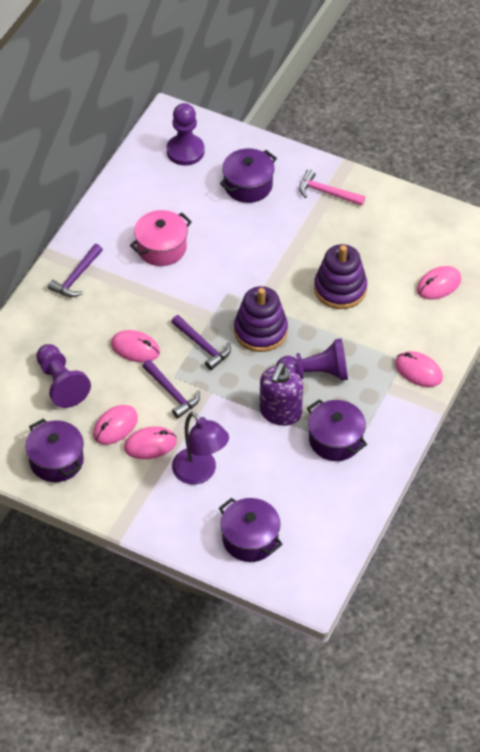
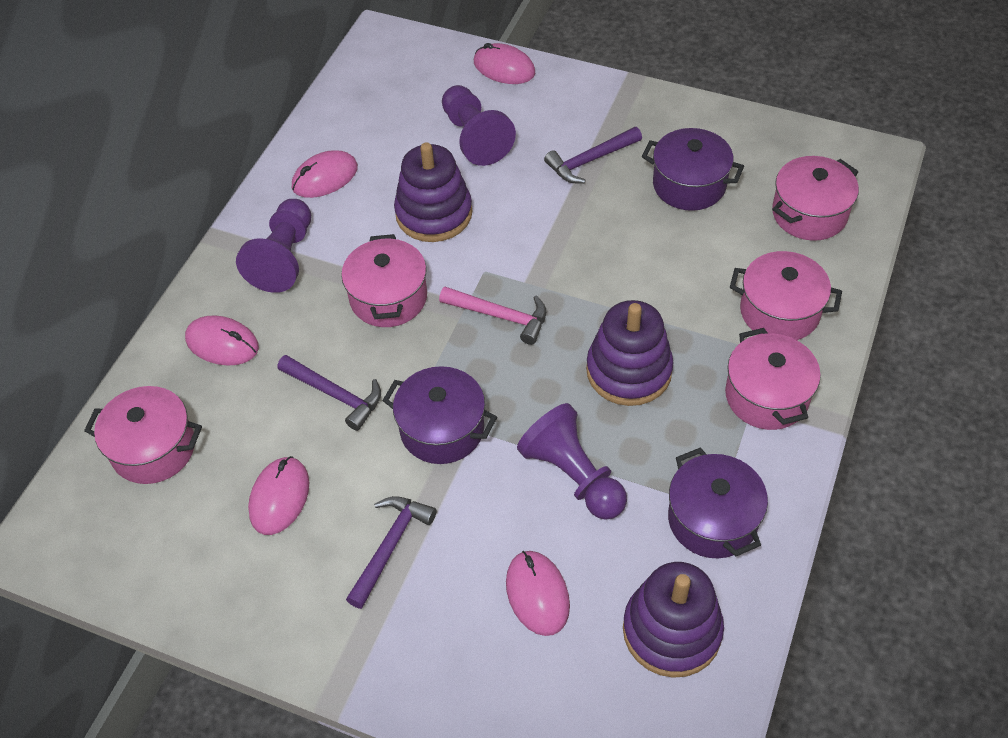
pink pot: [130,210,192,266] = 1 -> [84,386,202,484] [341,234,427,327] [725,328,821,430] [730,251,842,340] [772,156,859,241] = 5
purple lamp: [172,412,229,485] = 1 -> none = 0
purple pot: [25,418,84,482] [219,498,283,562] [220,148,277,203] [307,399,367,461] = 4 -> [382,366,497,464] [642,128,744,211] [668,447,768,558] = 3
purple soap dispenser: [260,363,303,426] = 1 -> none = 0
purple stacking toy: [234,286,288,352] [314,244,367,309] = 2 -> [394,142,472,242] [586,300,674,406] [623,562,724,678] = 3

